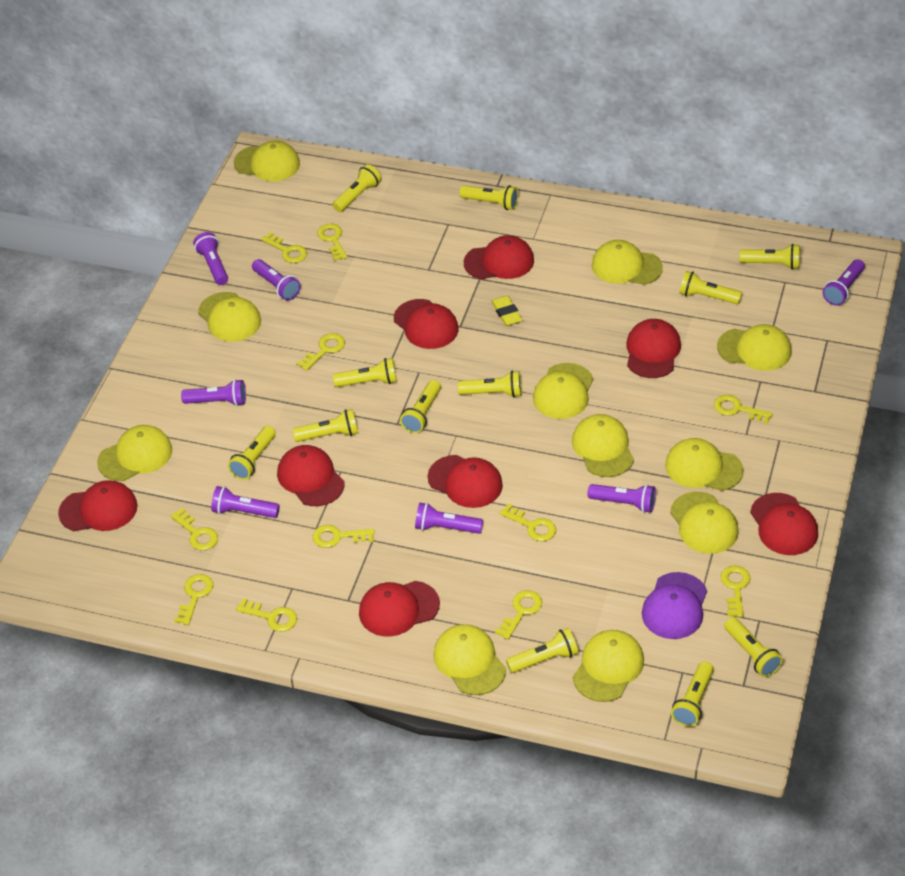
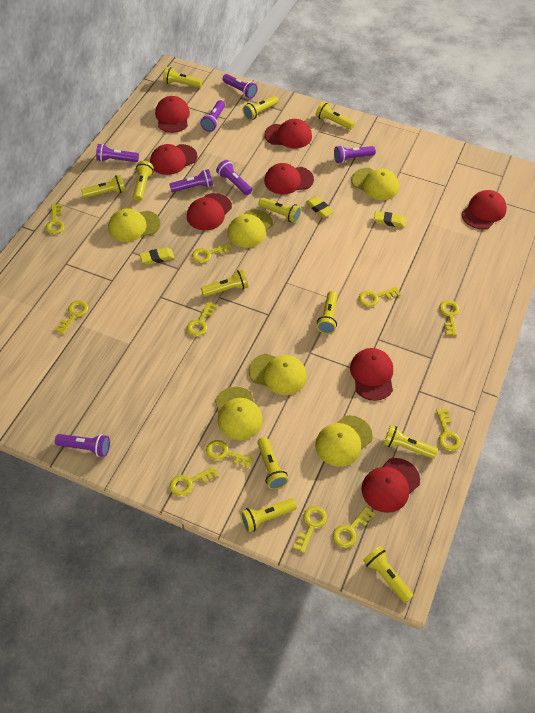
purple cap: [642,572,707,639] = 1 -> none = 0
yellow cap: [97,425,172,481] [198,292,261,342] [233,141,300,181] [433,624,506,695] [533,363,593,419] [572,414,634,477] [573,630,644,702] [592,240,663,285] [665,438,744,491] [670,492,739,554] [717,324,792,371] = 11 -> [108,208,160,242] [215,387,263,440] [227,209,273,248] [249,354,307,395] [315,415,373,467] [351,168,399,200] = 6
yellow eraser: [491,296,522,326] = 1 -> [139,247,174,265] [306,196,334,218] [374,211,406,228] = 3

